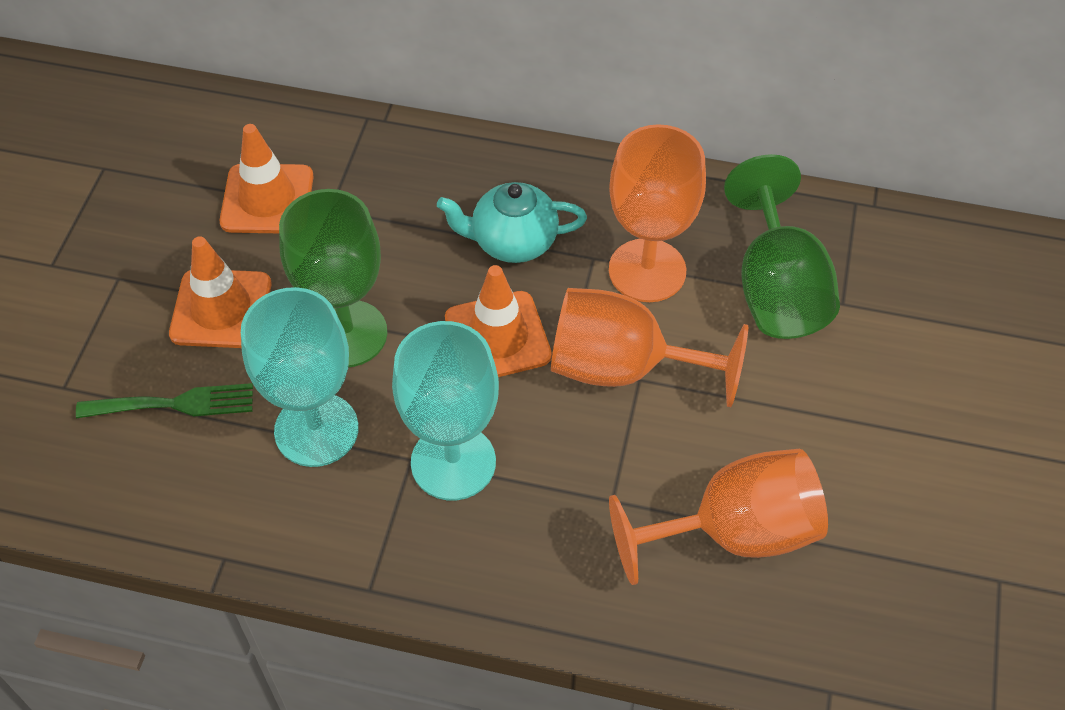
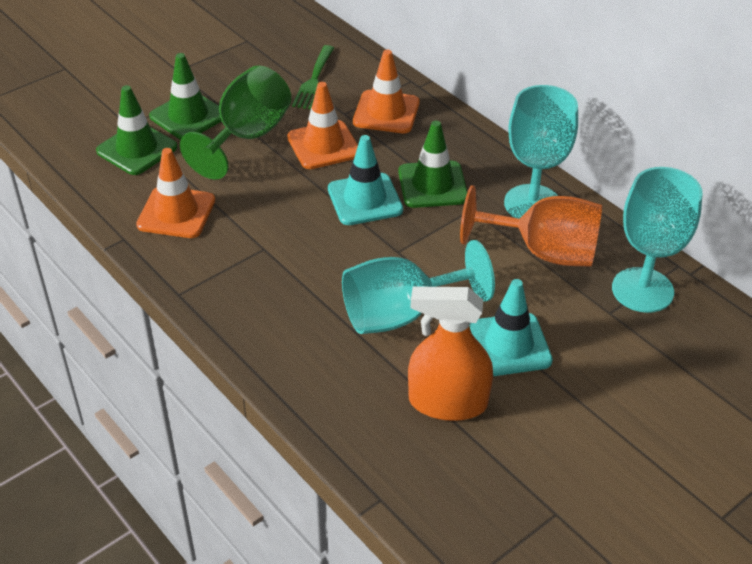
green goblet: [279,189,387,367] [724,154,840,339] = 2 -> [180,66,291,179] = 1
green traffic cone: none = 0 -> [96,85,177,175] [149,53,222,140] [398,121,467,208] = 3
orange goblet: [551,288,748,407] [609,124,706,302] [609,449,828,585] = 3 -> [460,185,602,267] = 1
orange spray bottle: none = 0 -> [408,286,493,421] = 1
turquoise goblet: [241,287,359,467] [392,321,499,501] = 2 -> [342,240,495,334] [504,85,578,219] [612,167,703,313] = 3
turquoise teapot: [437,182,587,263] = 1 -> none = 0
turquoise traffic cone: none = 0 -> [328,135,403,225] [470,279,553,376] = 2

